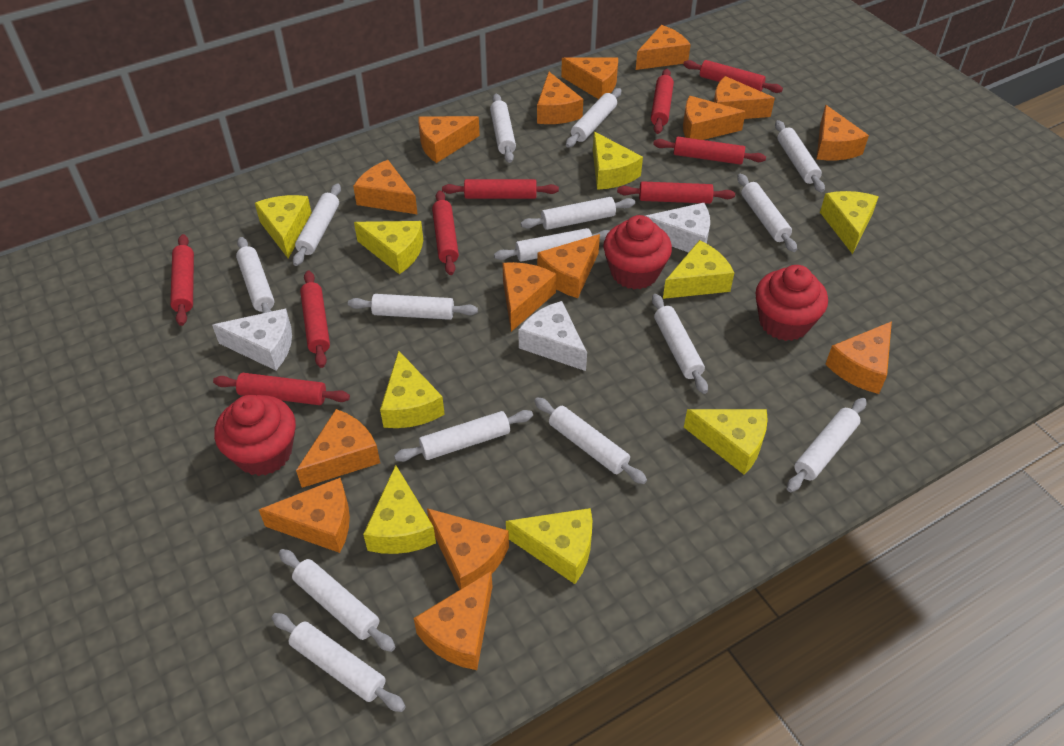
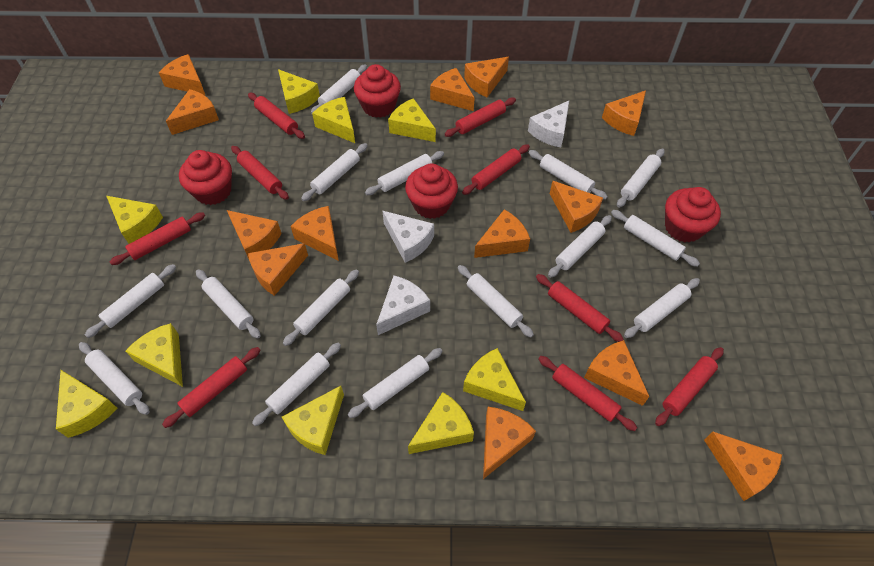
orange cheese: [259,478,350,553] [296,409,380,488] [353,160,417,214] [414,571,492,670] [418,116,480,163] [427,508,509,589] [502,262,557,332] [537,72,583,124] [537,234,600,298] [561,58,618,99] [636,25,691,70] [683,96,746,140] [714,76,775,119] [817,105,869,160] [826,321,892,394] = 15 -> [159,54,206,96] [166,89,219,135] [227,210,282,259] [248,243,308,296] [291,206,339,261] [430,68,475,111] [464,57,509,97] [474,209,530,258] [483,407,536,479] [550,181,603,233] [584,340,649,406] [602,90,646,136] [704,432,782,501] = 13
red cupcake: [214,395,296,476] [604,215,672,289] [756,265,828,341] = 3 -> [179,150,232,205] [354,64,401,118] [405,163,458,219] [665,187,721,243] = 4

